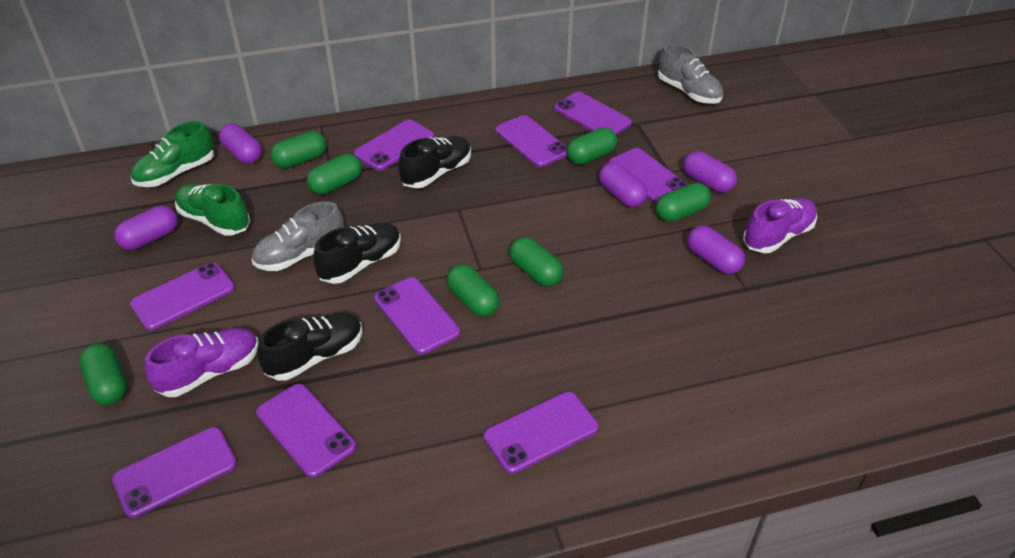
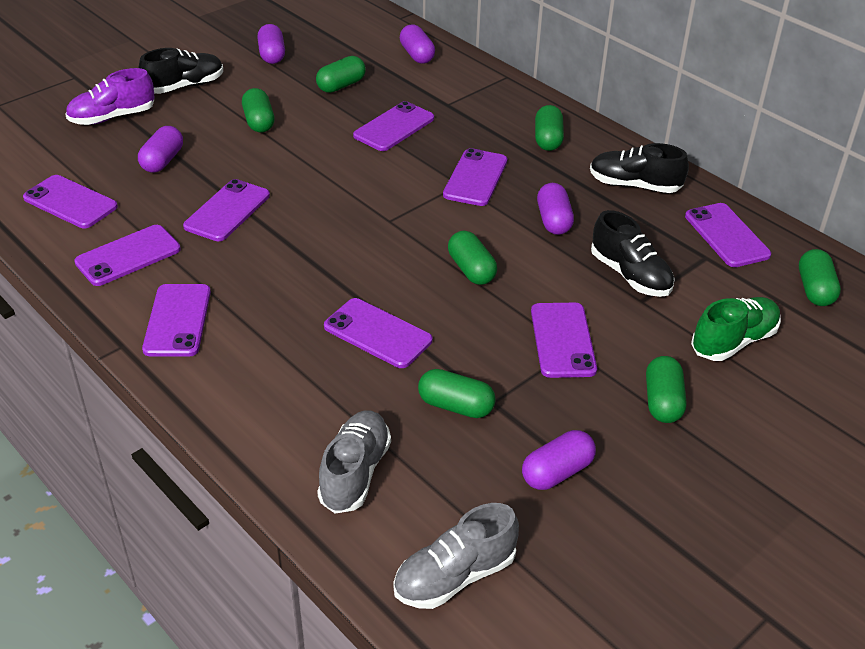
green shoe: [131,121,214,187] [175,184,250,236] = 2 -> [691,297,781,361] = 1
purple shoe: [145,328,259,397] [743,198,817,253] = 2 -> [65,68,155,125] = 1

